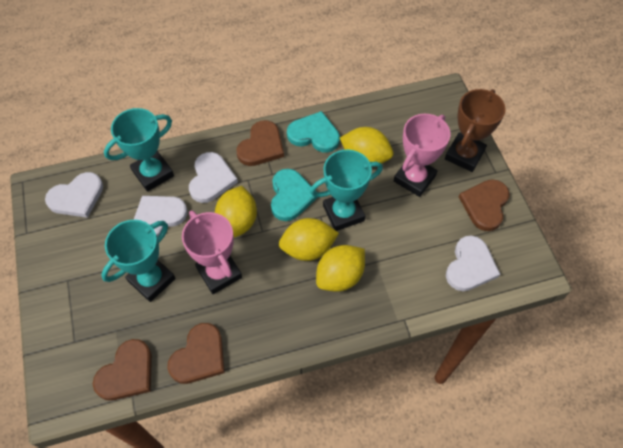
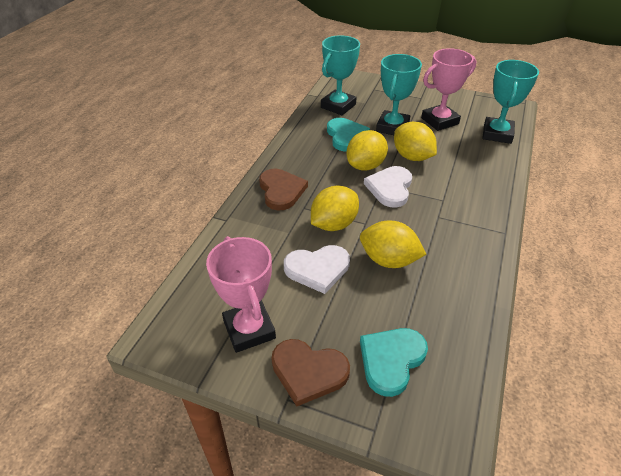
brown heart: [93,339,152,400] [167,323,225,384] [236,120,284,166] [459,179,509,231] = 4 -> [259,169,308,210] [271,339,350,406] = 2
brown trophy: [445,89,506,172] = 1 -> none = 0
white heart: [45,172,103,218] [134,196,187,237] [189,152,238,203] [446,236,500,291] = 4 -> [284,245,350,294] [364,166,412,208] = 2

